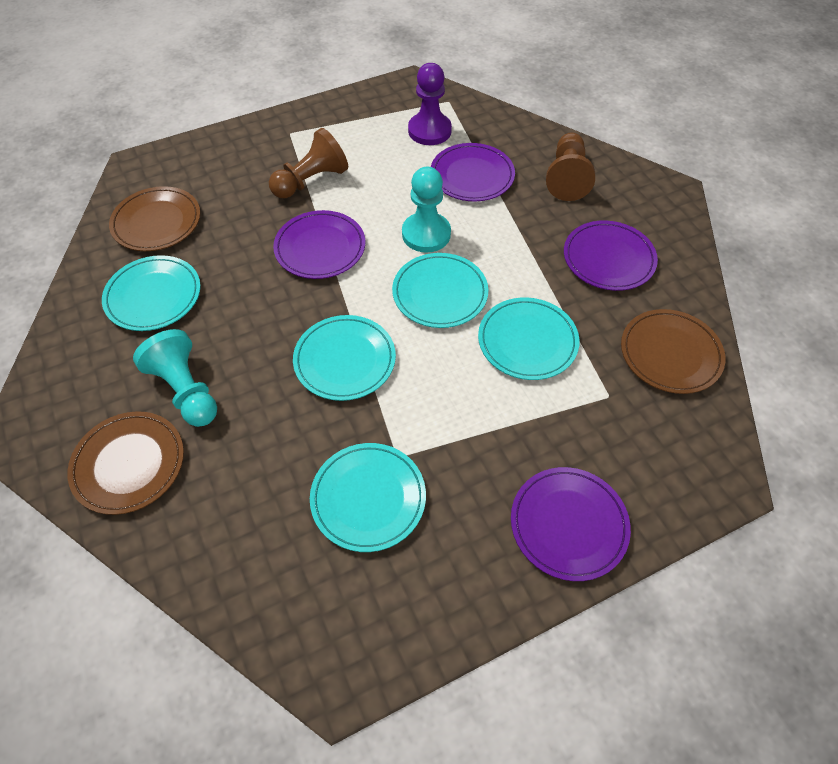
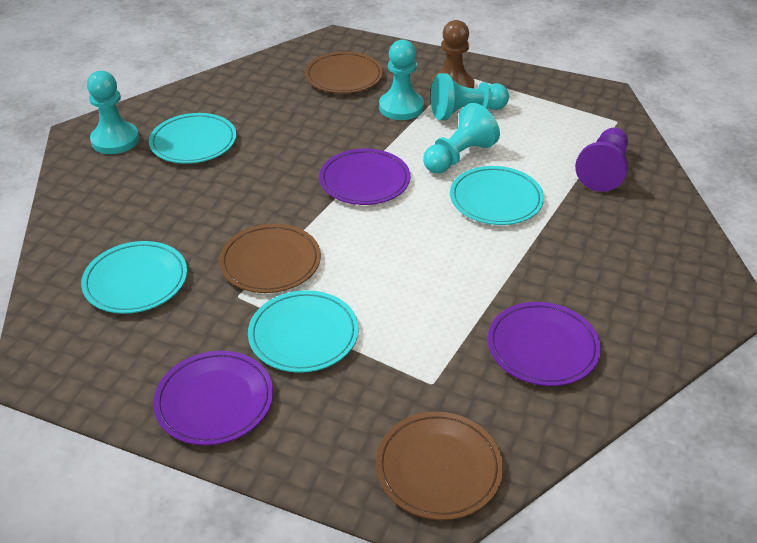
brown pawn: [269,128,348,198] [546,132,595,201] = 2 -> [431,20,475,88] = 1
purple plate: [273,210,365,279] [431,143,515,201] [511,467,631,581] [564,220,658,291] = 4 -> [153,351,273,445] [319,149,410,205] [487,302,601,386] = 3
turquoise pawn: [133,329,217,427] [402,167,451,253] = 2 -> [87,71,139,154] [379,40,424,120] [423,103,500,173] [431,73,509,120] = 4
turquoise plate: [102,255,201,331] [293,315,396,401] [310,443,426,552] [392,253,488,328] [478,297,580,380] = 5 -> [81,241,187,314] [149,113,236,164] [248,290,359,373] [450,166,544,225] = 4

